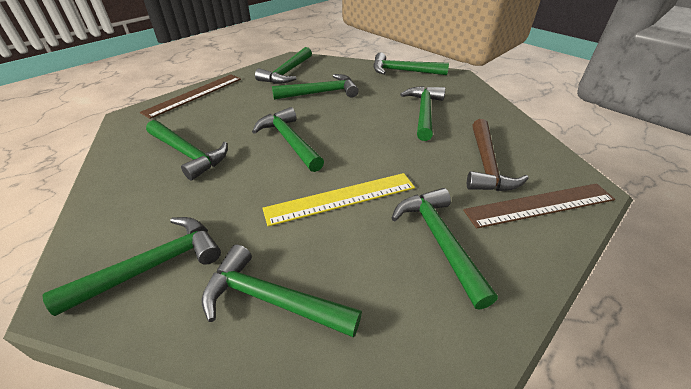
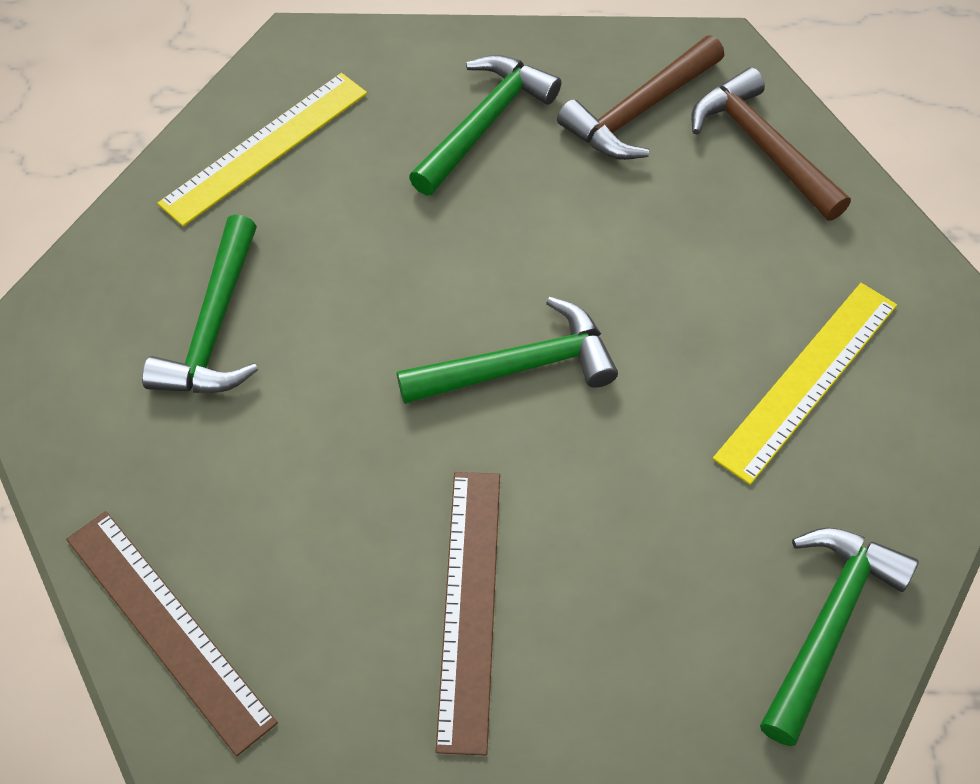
brown hammer: [467,119,529,191] = 1 -> [557,35,724,160] [691,67,851,221] = 2
green hammer: [43,217,221,316] [146,120,228,180] [202,245,362,338] [252,107,324,172] [255,47,312,84] [272,74,359,100] [373,52,449,75] [391,188,498,310] [400,86,445,141] = 9 -> [142,214,258,393] [397,297,618,404] [409,55,561,195] [760,528,918,746] = 4
yellow ruler: [263,173,415,226] = 1 -> [158,73,367,226] [713,283,897,485] = 2

